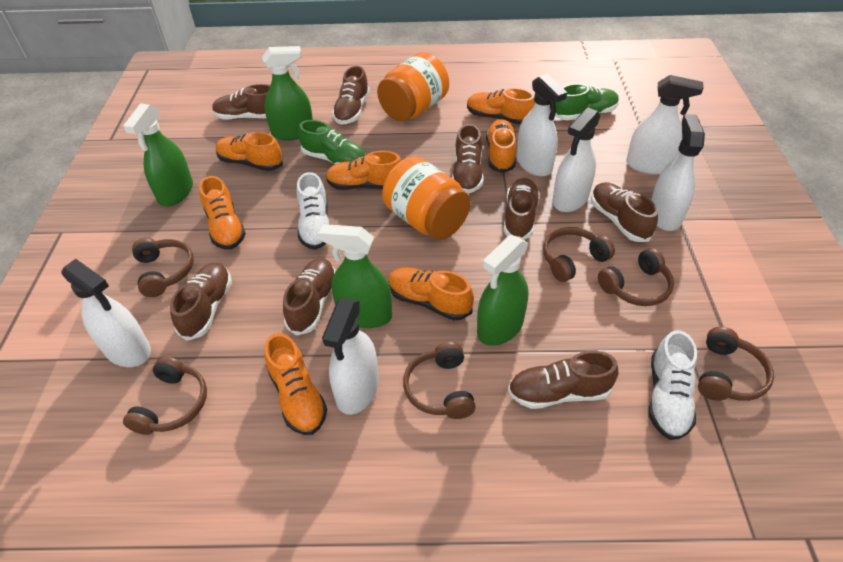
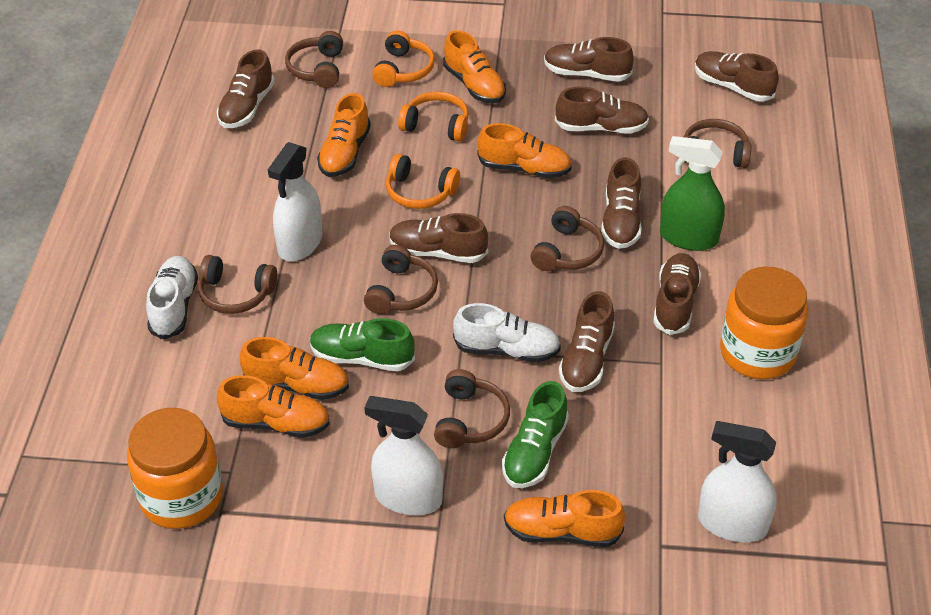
green spray bottle: [123,103,193,206] [262,46,313,141] [318,224,392,328] [477,235,528,346] = 4 -> [660,136,725,251] = 1
orange headphones: none = 0 -> [372,30,435,87] [386,154,460,209] [398,92,469,142] = 3
orange shoe: [199,176,246,250] [215,132,283,171] [264,333,327,435] [326,151,402,190] [388,267,474,320] [467,88,535,125] [486,119,516,173] = 7 -> [217,375,330,438] [240,337,349,400] [317,93,371,177] [443,30,506,103] [477,123,572,179] [504,490,625,547] = 6
white spray bottle: [61,259,151,367] [322,298,379,415] [517,74,567,177] [553,107,601,212] [626,75,704,175] [651,114,705,231] = 6 -> [268,142,322,261] [364,396,443,515] [698,421,777,542] = 3

